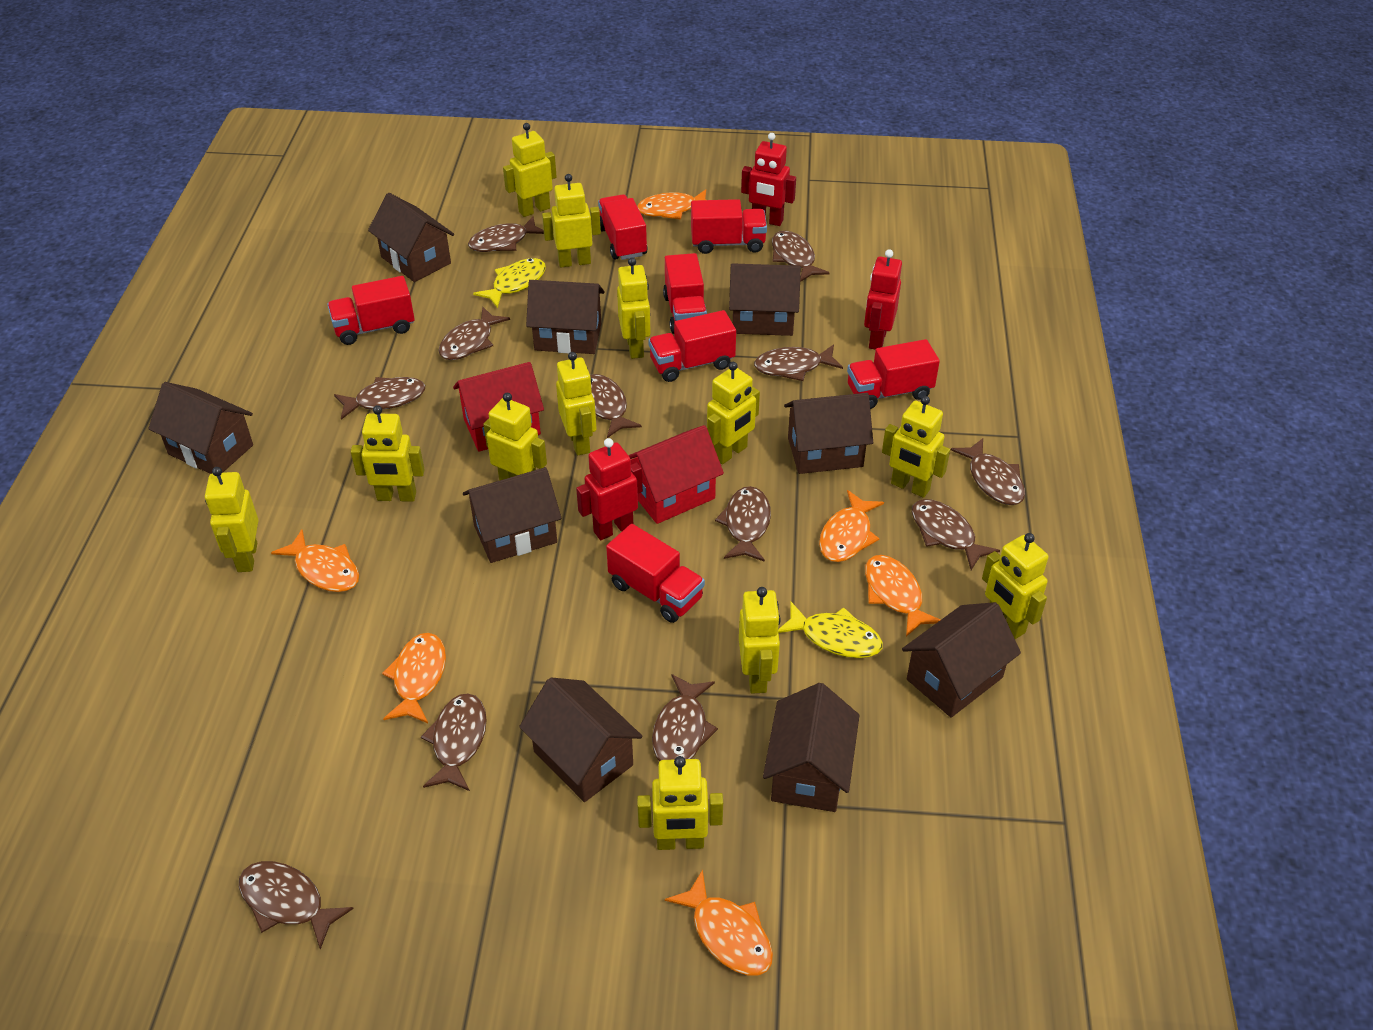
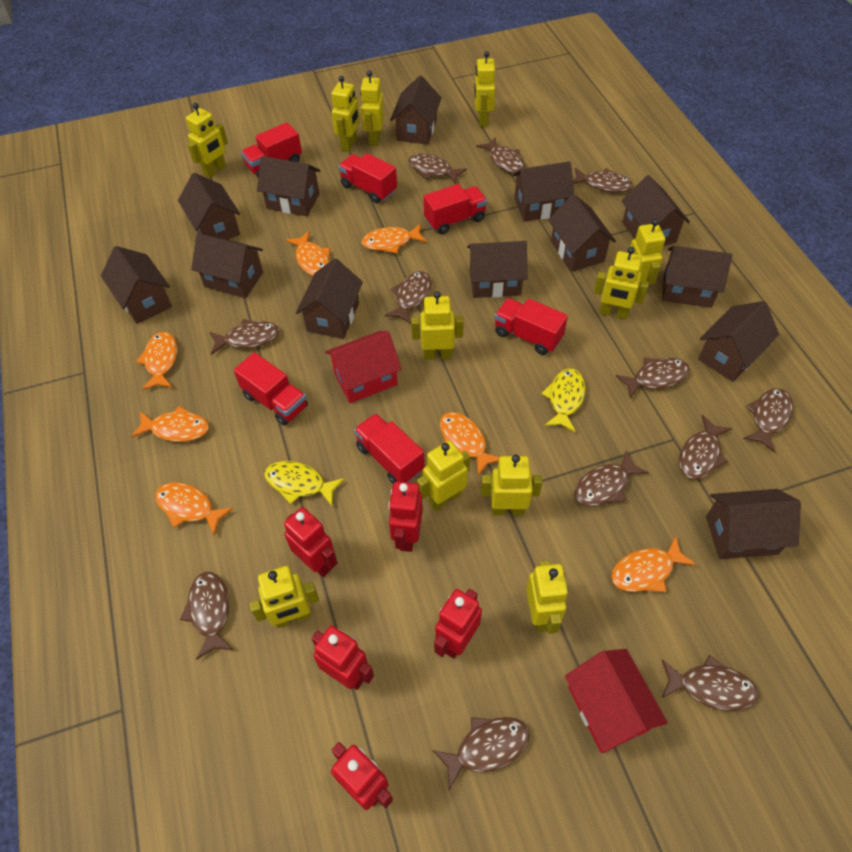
brown house: [148,382,253,474] [368,193,454,282] [463,467,562,563] [519,677,642,802] [526,280,605,354] [729,263,801,336] [763,683,860,812] [784,393,873,474] [902,602,1021,718] = 9 -> [101,246,172,324] [178,173,240,240] [191,233,263,298] [257,156,320,216] [296,258,363,339] [390,76,442,145] [467,241,528,298] [512,161,574,222] [548,194,616,272] [622,175,690,246] [662,246,732,308] [698,301,779,382] [706,489,801,559] = 13
orange fish: [271,529,359,592] [382,633,446,723] [637,189,706,220] [665,869,773,976] [819,490,884,562] [865,555,941,636] = 6 -> [131,406,209,442] [136,332,177,391] [155,482,234,535] [286,231,330,276] [362,224,427,253] [440,412,500,476] [611,536,696,592] = 7
red robot: [576,438,643,540] [741,133,796,226] [864,249,902,350] = 3 -> [284,507,337,577] [311,625,374,690] [331,742,393,810] [389,481,423,552] [434,589,482,659] = 5
red truck: [327,276,415,345] [598,194,647,260] [606,524,705,623] [648,310,736,382] [663,253,707,334] [691,199,767,254] [847,339,940,409] = 7 -> [234,352,308,426] [241,122,302,177] [338,153,397,203] [354,413,425,484] [424,184,487,234] [494,298,568,355] = 6
yellow robot: [205,467,259,572] [351,405,425,502] [483,393,547,481] [503,123,557,217] [542,174,601,267] [556,352,596,455] [617,258,651,359] [637,756,723,850] [707,362,760,464] [739,587,781,693] [882,396,950,498] [982,533,1048,639] = 12 -> [186,103,228,178] [249,566,319,628] [331,76,360,152] [360,70,384,146] [411,291,464,360] [417,441,470,511] [474,51,495,127] [481,455,543,515] [526,561,568,634] [594,247,649,319] [630,219,665,296] = 11

